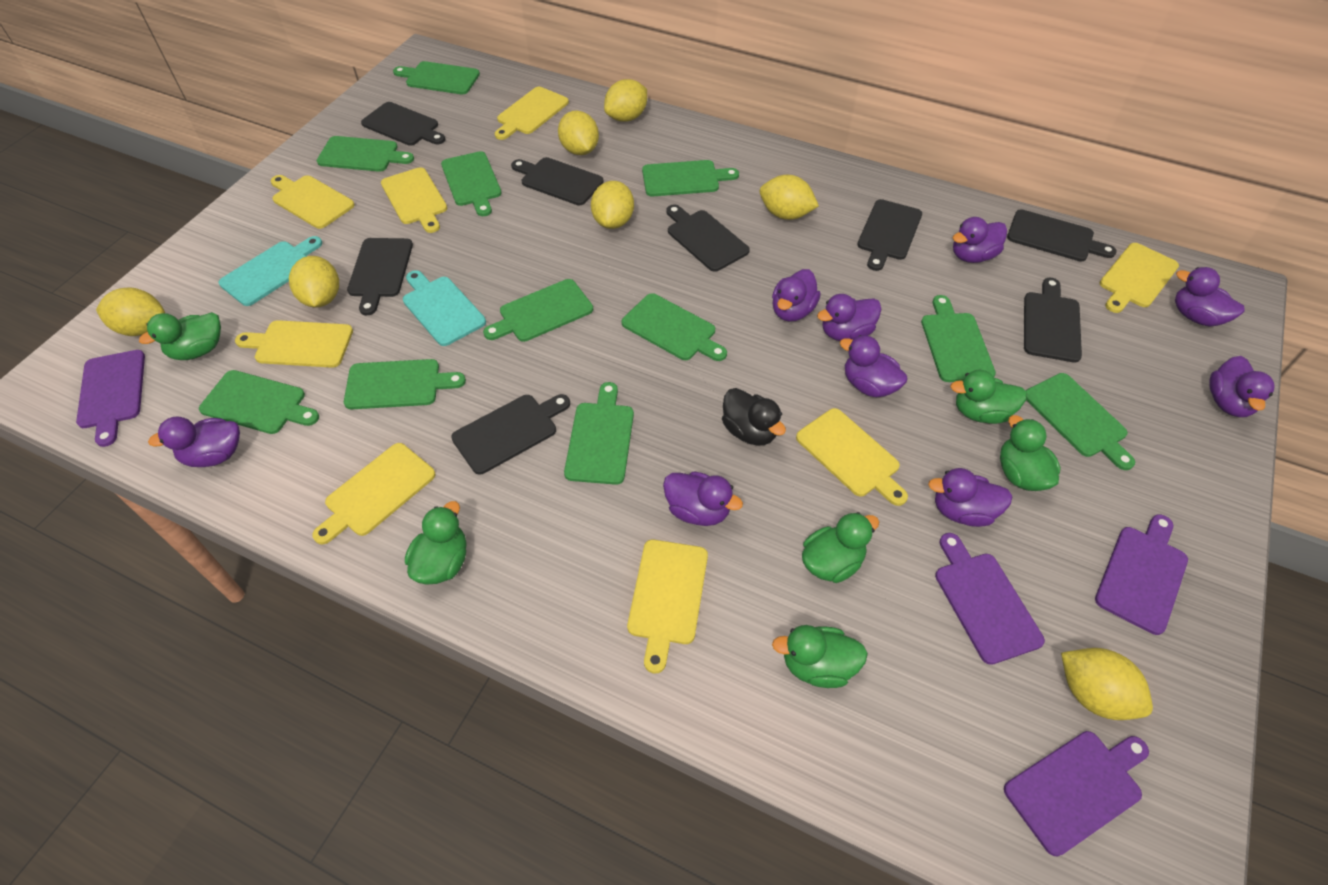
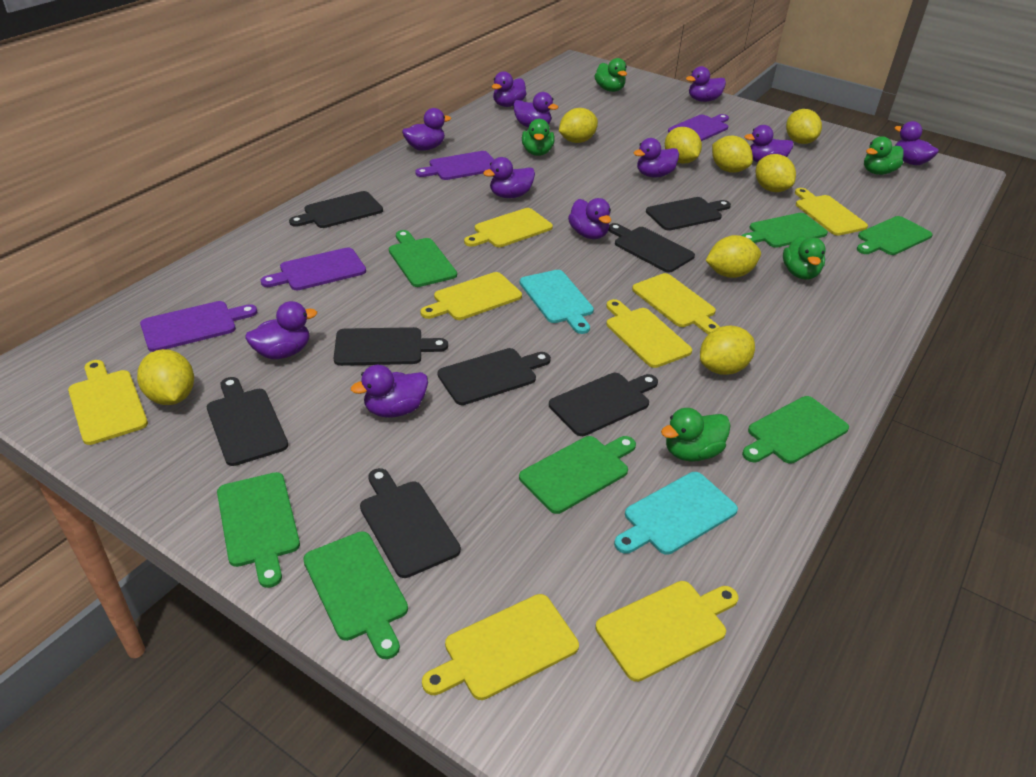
black duck: [722,388,786,446] = 1 -> none = 0
green cutting board: [199,370,319,434] [317,136,414,172] [344,359,466,409] [393,61,480,94] [441,151,502,216] [483,279,593,342] [564,382,634,485] [622,293,727,361] [642,160,739,197] [921,295,996,382] [1026,373,1135,470] = 11 -> [217,472,300,588] [303,531,408,659] [389,230,457,287] [519,436,636,514] [741,213,828,248] [742,396,849,464] [857,216,933,255] = 7
green duck: [139,312,221,360] [405,501,467,585] [772,625,868,688] [802,512,879,583] [950,370,1027,424] [1000,415,1061,491] = 6 -> [522,119,555,156] [594,58,627,92] [661,408,731,462] [783,235,826,280] [864,136,903,175] = 5
purple duck: [148,416,240,467] [663,472,743,526] [772,269,821,322] [817,294,881,341] [840,335,908,397] [928,468,1012,527] [953,217,1007,263] [1175,267,1245,327] [1209,356,1274,417] = 9 -> [245,301,317,359] [351,365,428,418] [402,108,451,151] [483,157,535,198] [492,71,527,107] [513,92,558,128] [568,198,611,239] [634,138,679,177] [686,66,726,102] [744,125,793,163] [895,121,939,165] = 11
yellow lemon: [96,287,165,336] [289,256,339,307] [558,110,599,155] [591,181,634,229] [604,79,647,122] [760,175,819,220] [1061,648,1153,720] = 7 -> [137,349,194,405] [559,108,598,143] [665,127,702,163] [700,325,755,375] [705,235,761,278] [712,136,753,173] [756,154,796,192] [786,109,822,144] = 8

